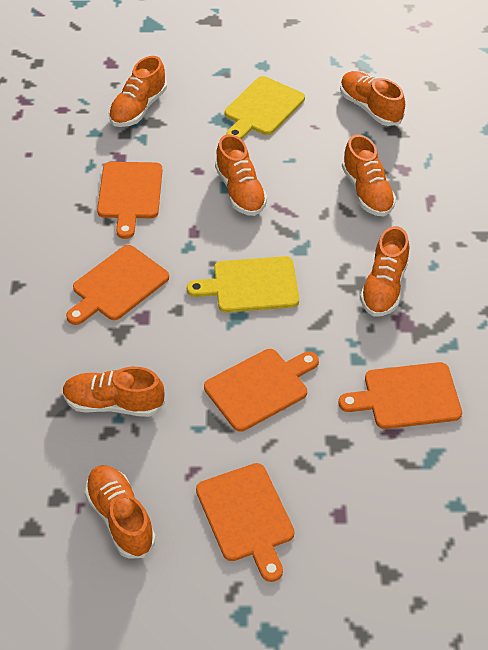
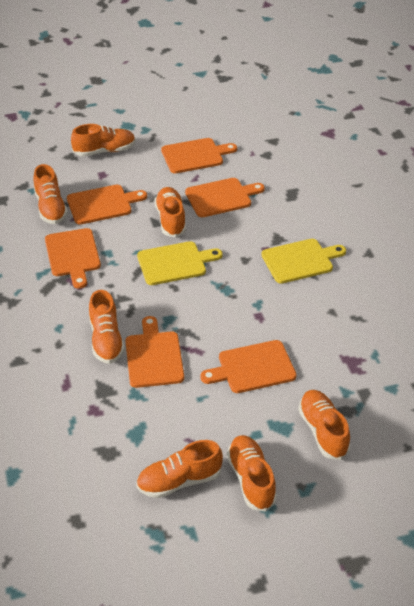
orange cutting board: [66,245,169,325] [97,162,163,239] [196,463,295,582] [204,349,319,432] [339,362,462,429] = 5 -> [45,228,101,289] [67,185,147,225] [125,316,184,388] [161,138,237,173] [185,178,265,217] [200,340,296,393] = 6

